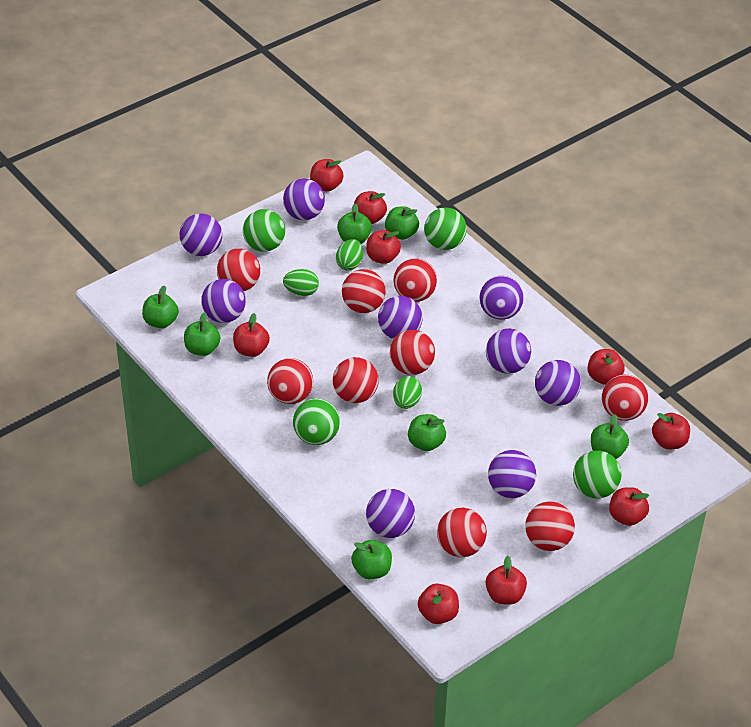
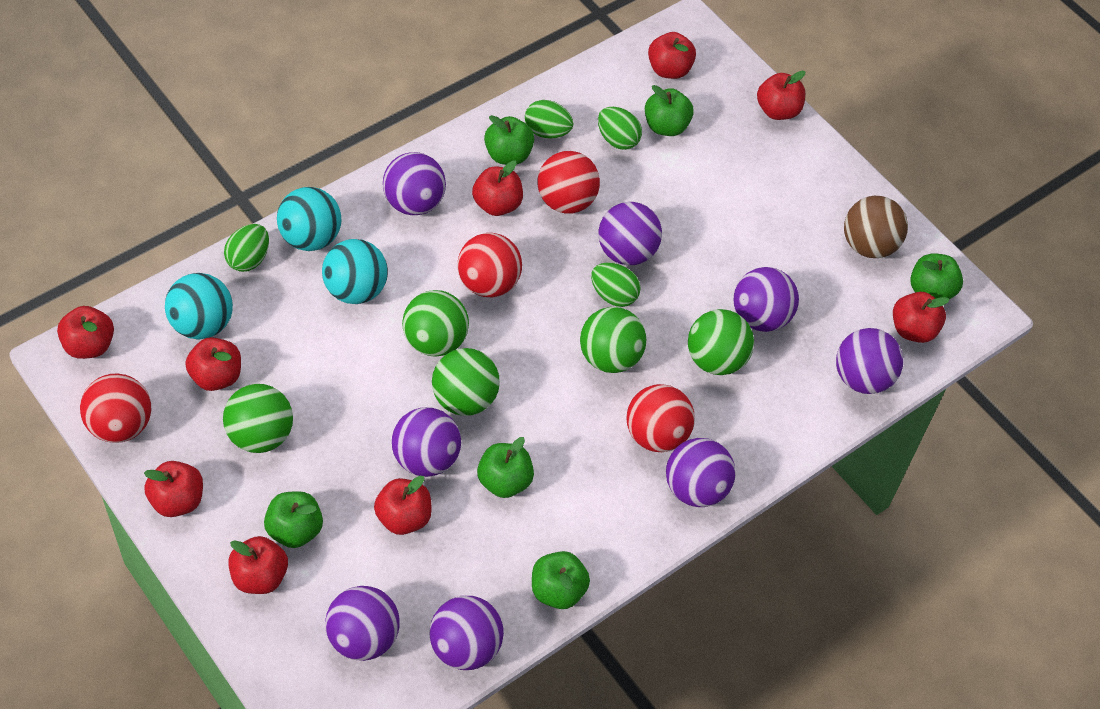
brown ball: none = 0 -> [844,196,908,258] = 1
green apple: [142,285,178,328] [184,312,220,356] [337,203,372,244] [351,540,392,579] [385,206,419,240] [408,414,446,451] [591,414,629,459] = 7 -> [264,491,323,548] [477,437,534,498] [484,115,534,165] [532,551,590,609] [645,85,694,136] [910,254,963,299] = 6
green ball: [243,209,285,252] [293,398,340,445] [424,207,467,250] [573,450,621,499] = 4 -> [223,384,293,453] [402,290,469,357] [432,348,500,416] [580,307,646,373] [688,309,754,375] = 5
green egg: [283,269,319,296] [336,239,363,270] [393,376,422,409] = 3 -> [224,224,269,272] [525,100,573,139] [591,262,641,307] [598,107,642,150] = 4
purple ball: [179,214,222,256] [201,279,246,323] [283,178,325,220] [366,489,415,538] [378,296,422,339] [480,276,524,320] [486,329,531,374] [488,450,536,498] [535,360,581,406] = 9 -> [325,586,400,661] [383,152,446,215] [392,407,461,477] [429,596,504,670] [598,202,662,265] [666,438,736,507] [734,267,799,332] [836,328,903,394] = 8
red ball: [217,249,260,291] [267,358,313,404] [333,357,379,403] [342,269,386,313] [390,330,435,375] [393,258,437,302] [437,508,487,557] [525,501,575,551] [602,375,648,421] = 9 -> [80,374,151,443] [458,233,522,297] [538,151,600,214] [627,384,695,452] = 4
turquoise ball: none = 0 -> [165,273,233,340] [277,187,342,251] [322,239,388,304] = 3

